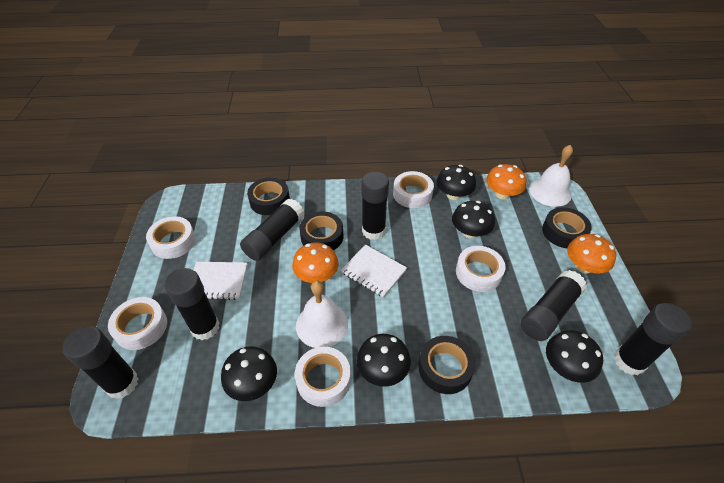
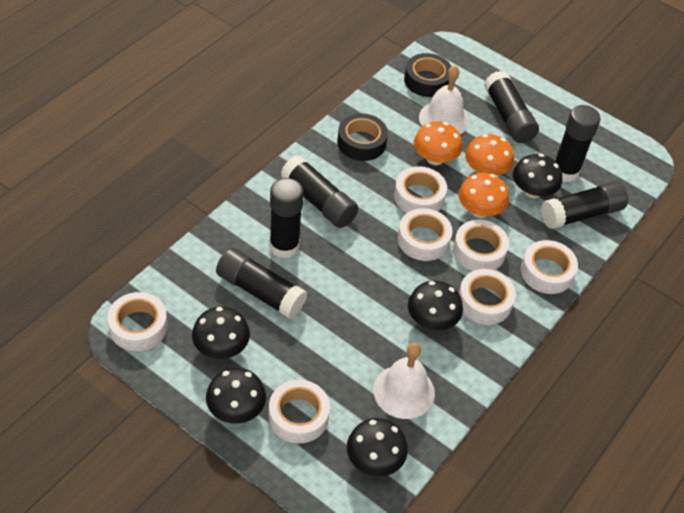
black tape: [247,178,290,215] [299,212,343,250] [418,336,475,394] [542,207,592,248] = 4 -> [337,113,388,161] [404,53,452,97] = 2
white notebook: [194,262,248,300] [341,244,407,298] = 2 -> none = 0
white tape: [108,297,167,350] [146,216,196,259] [295,347,351,407] [393,171,434,208] [456,246,505,292] = 5 -> [107,292,168,351] [269,380,330,443] [394,166,447,213] [397,208,452,261] [453,220,509,271] [459,269,516,325] [521,240,578,294] = 7

